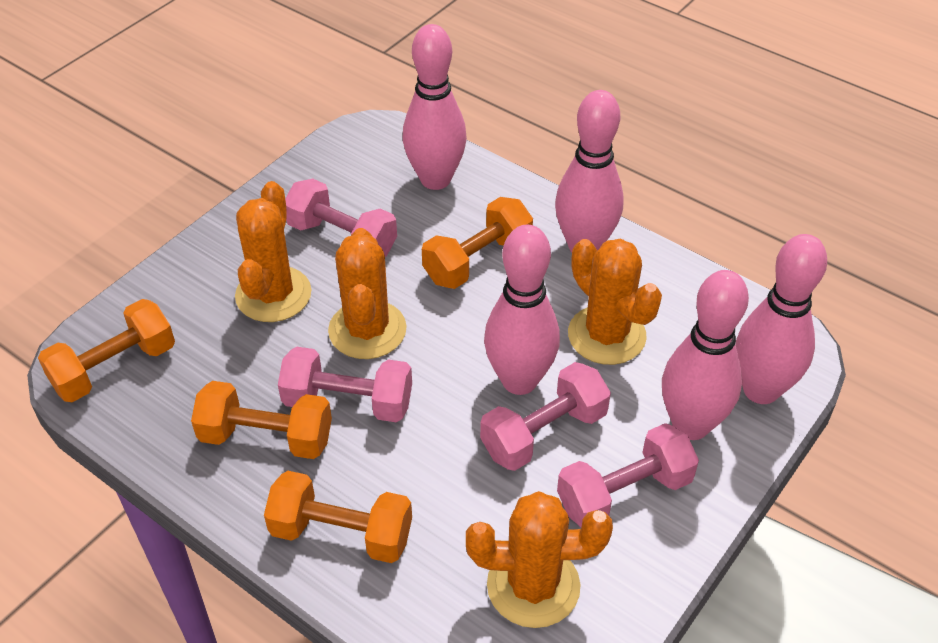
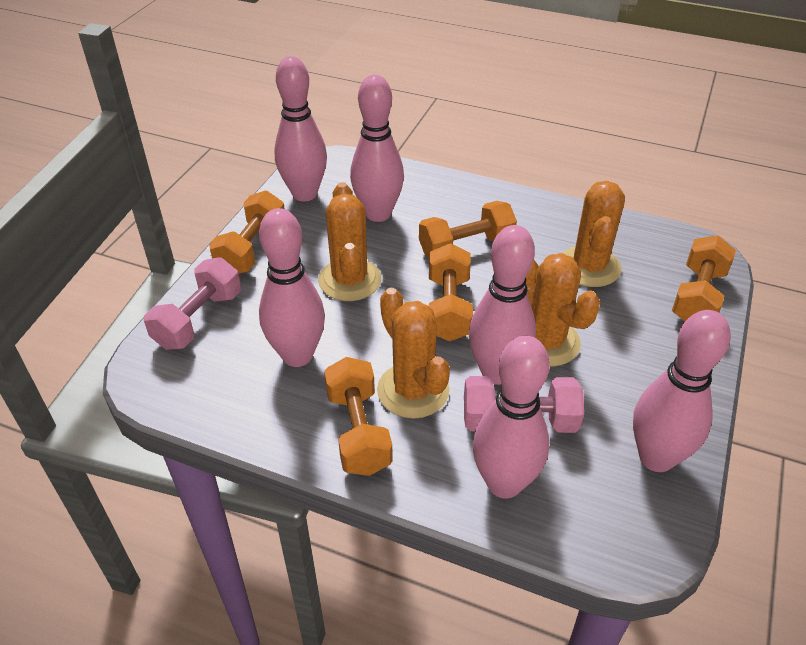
orange dumbbell: [38,299,175,402] [191,381,332,459] [264,471,412,563] [422,197,533,289] = 4 -> [209,191,285,274] [324,357,393,476] [419,201,517,258] [429,243,473,342] [672,235,736,321] = 5
pink bowling pin: [403,24,467,190] [484,225,560,395] [555,90,624,252] [662,270,749,440] [736,234,827,404] = 5 -> [259,208,325,367] [274,56,327,201] [350,75,404,222] [469,225,536,385] [473,336,550,498] [633,310,731,472] = 6
pink dumbbell: [278,347,412,422] [285,179,397,257] [480,362,611,471] [557,423,699,527] = 4 -> [144,257,241,350] [464,376,584,433] = 2

